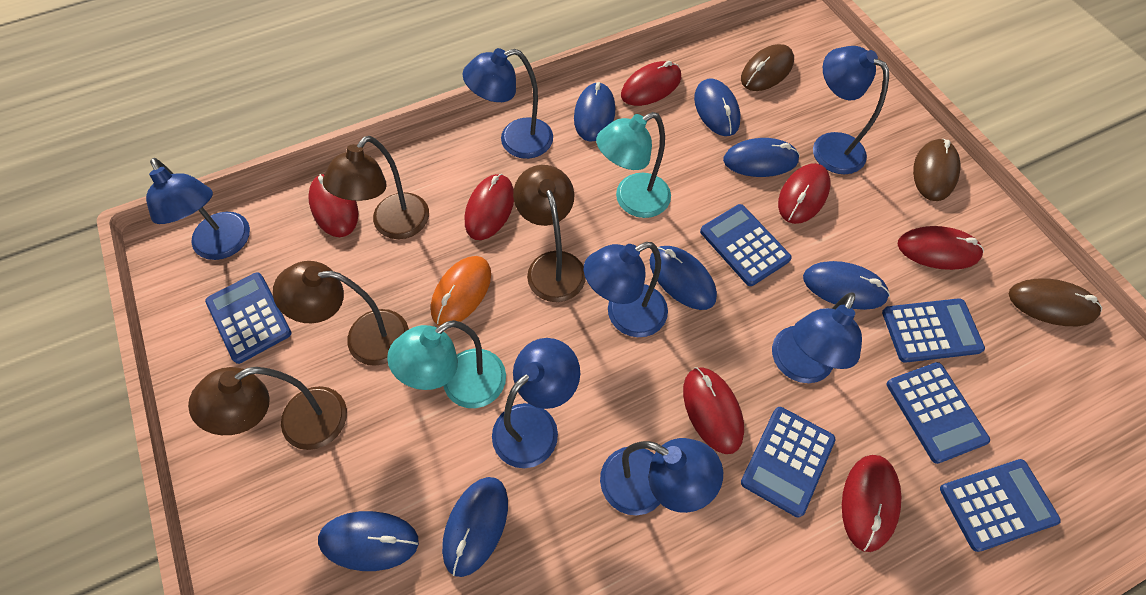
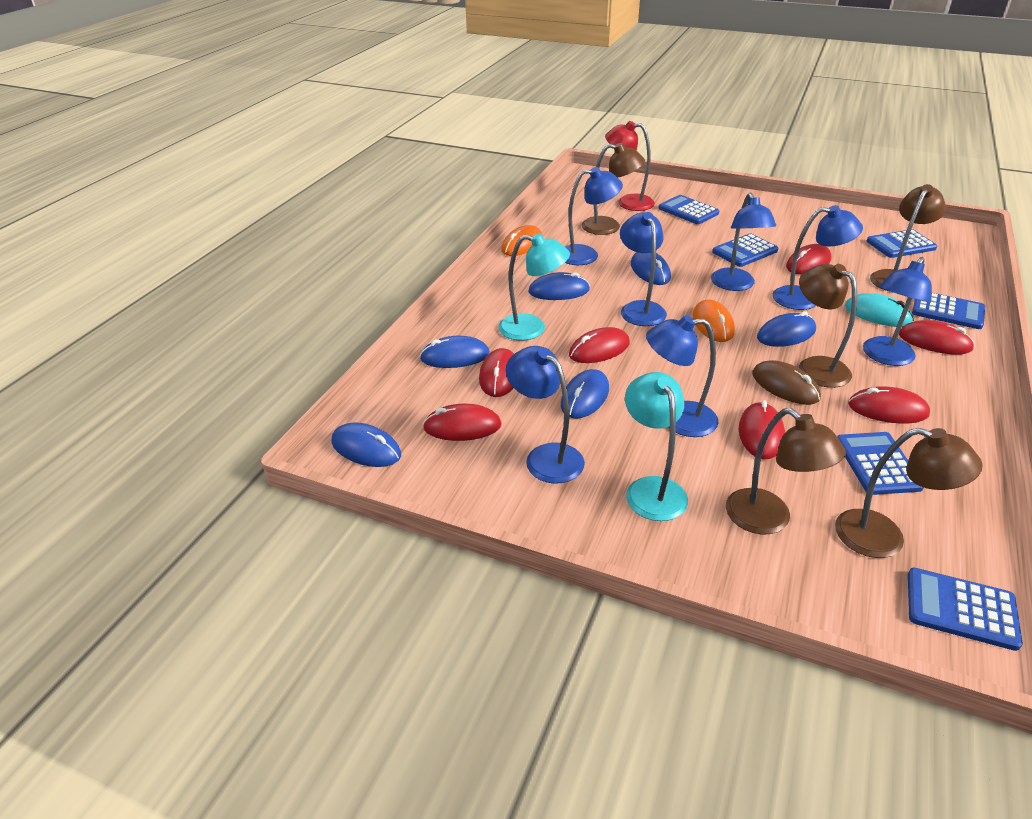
blue mouse: [318,511,419,571] [442,477,508,577] [574,82,615,142] [649,246,717,310] [694,79,741,136] [723,138,800,177] [803,261,890,310] = 7 -> [331,422,401,467] [420,336,490,368] [528,272,590,300] [561,369,609,419] [631,252,671,285] [757,311,816,347] = 6
brown lamp: [188,367,347,450] [273,261,409,366] [323,136,429,239] [513,165,586,302] = 4 -> [582,143,645,235] [726,408,846,534] [799,264,857,388] [835,428,983,558] [870,184,946,291] = 5
brown mouse: [741,44,794,91] [913,139,960,201] [1009,278,1102,326] = 3 -> [752,360,821,405] = 1
orange mouse: [431,256,491,326] = 1 -> [501,225,543,256] [692,300,735,342] = 2
red lamp: none = 0 -> [605,121,655,211] = 1
turquoise mouse: none = 0 -> [845,293,914,327] = 1

